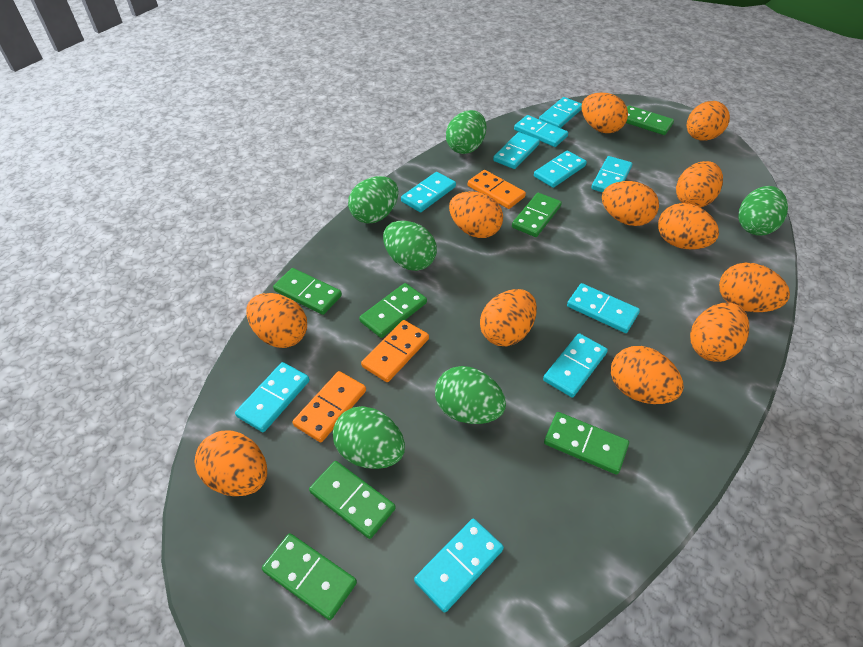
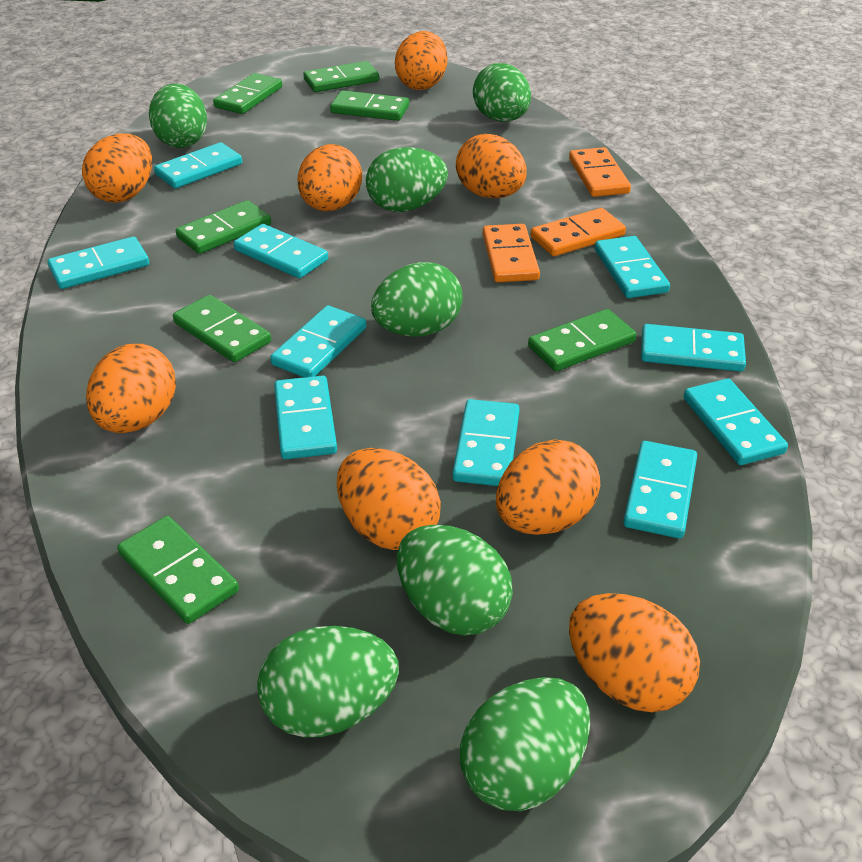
green egg: [333,406,405,469] [348,176,398,224] [383,221,437,271] [435,366,506,424] [446,110,486,154] [738,186,788,236] = 6 -> [149,84,207,148] [257,626,399,737] [366,147,448,212] [371,262,463,337] [397,525,513,636] [460,677,590,811] [473,63,531,122] = 7
orange egg: [194,430,267,496] [246,293,307,348] [449,191,503,238] [480,289,537,346] [581,93,628,133] [602,181,659,226] [611,346,684,404] [658,203,719,249] [676,161,723,207] [686,101,730,141] [690,303,749,362] [719,263,790,312] = 12 -> [82,134,152,203] [86,344,176,433] [298,144,362,211] [337,448,441,550] [395,31,447,90] [456,134,526,198] [496,439,600,535] [569,593,700,712] = 8

